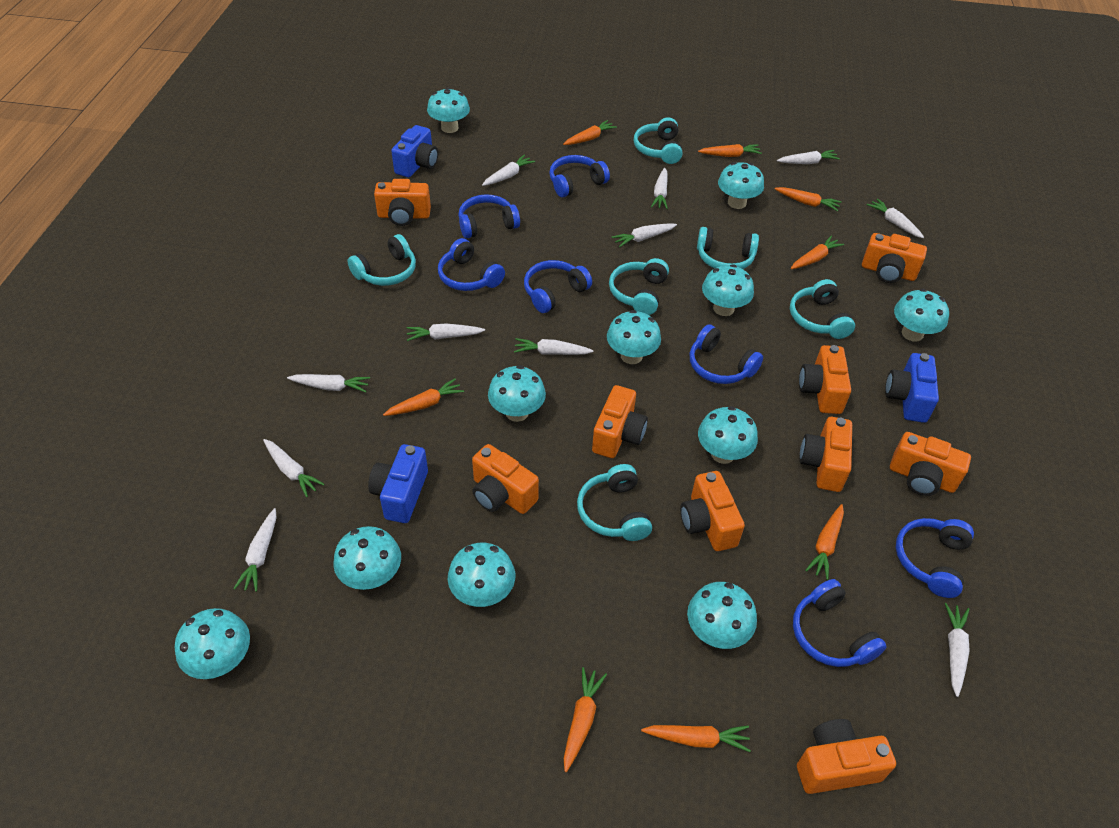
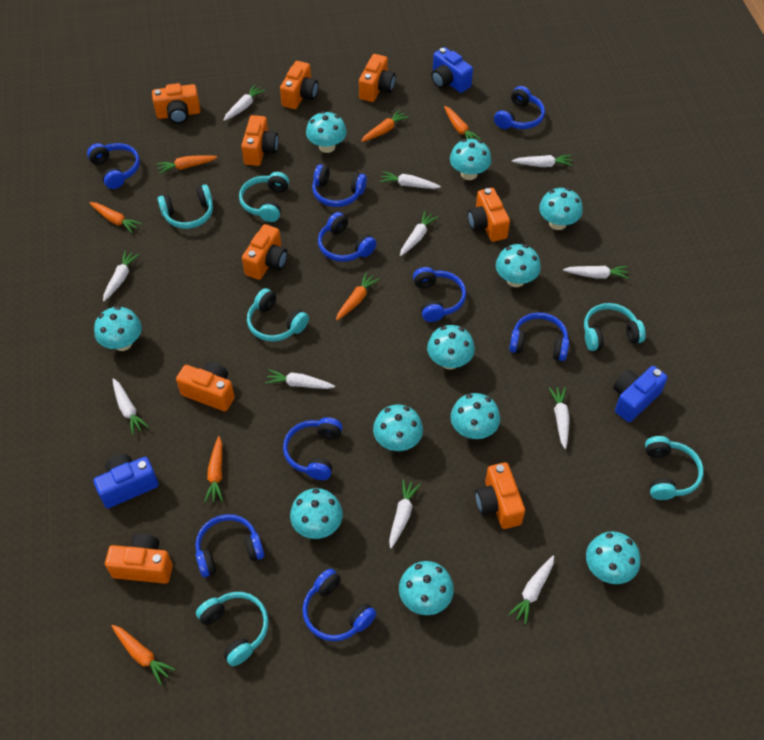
blue headphones: [438,238,505,291] [458,194,520,238] [524,260,592,313] [549,155,610,198] [690,324,763,384] [793,579,886,667] [896,518,974,598] = 7 -> [87,143,140,189] [195,514,264,577] [283,417,343,480] [303,568,376,641] [312,164,367,207] [318,212,376,262] [413,267,466,322] [494,86,545,129] [509,312,569,361] = 9
orange carrot: [383,378,464,416] [563,120,617,145] [564,667,607,772] [641,725,751,752] [698,144,762,157] [775,187,842,211] [791,236,844,269] [805,504,844,580] = 8 -> [90,202,142,233] [112,625,175,685] [157,155,217,174] [204,436,223,502] [336,272,379,321] [361,110,409,142] [444,106,481,140] = 7

